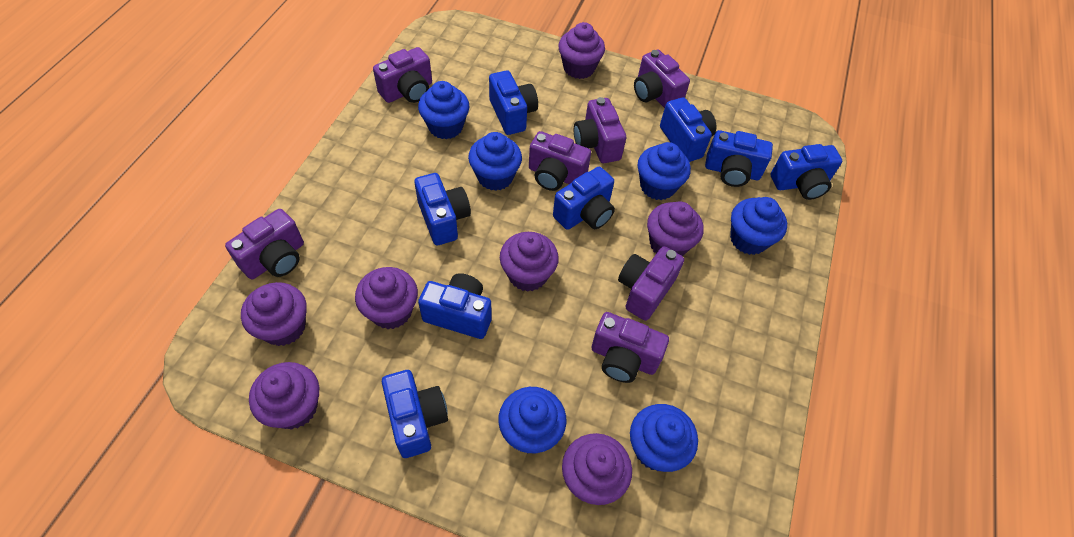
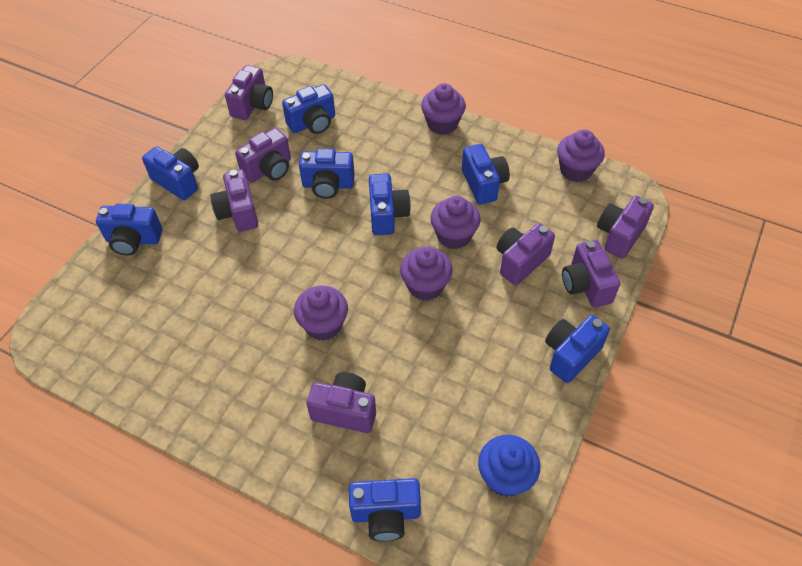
blue cupcake: [418,81,470,139] [468,132,522,191] [498,387,566,454] [630,404,698,472] [638,142,691,200] [730,197,787,255] = 6 -> [478,435,540,497] = 1
purple cupcake: [241,282,307,346] [249,362,319,430] [355,267,418,329] [500,232,559,292] [558,22,605,79] [562,433,632,505] [647,201,704,256] = 7 -> [294,285,348,341] [400,246,453,301] [421,83,466,135] [430,196,481,249] [557,130,605,182] = 5

